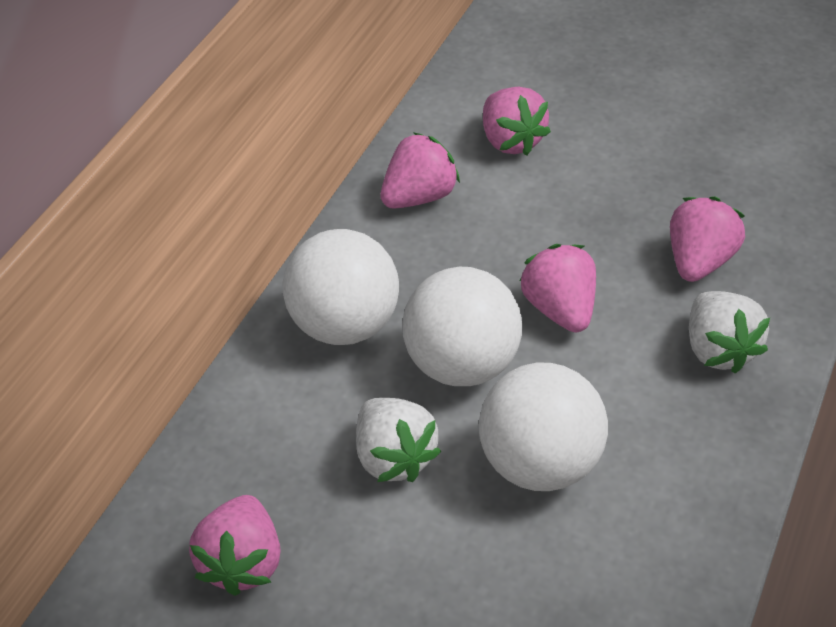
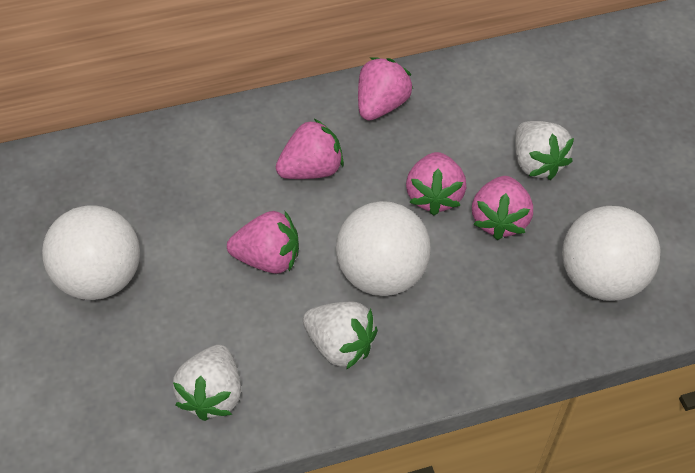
white strawberry: [356,398,441,482] [689,291,770,374] = 2 -> [173,345,241,421] [303,301,378,370] [515,121,574,180] = 3

